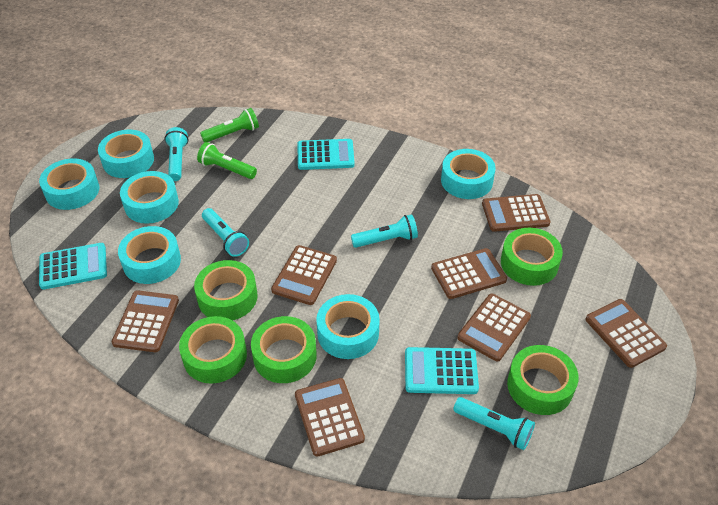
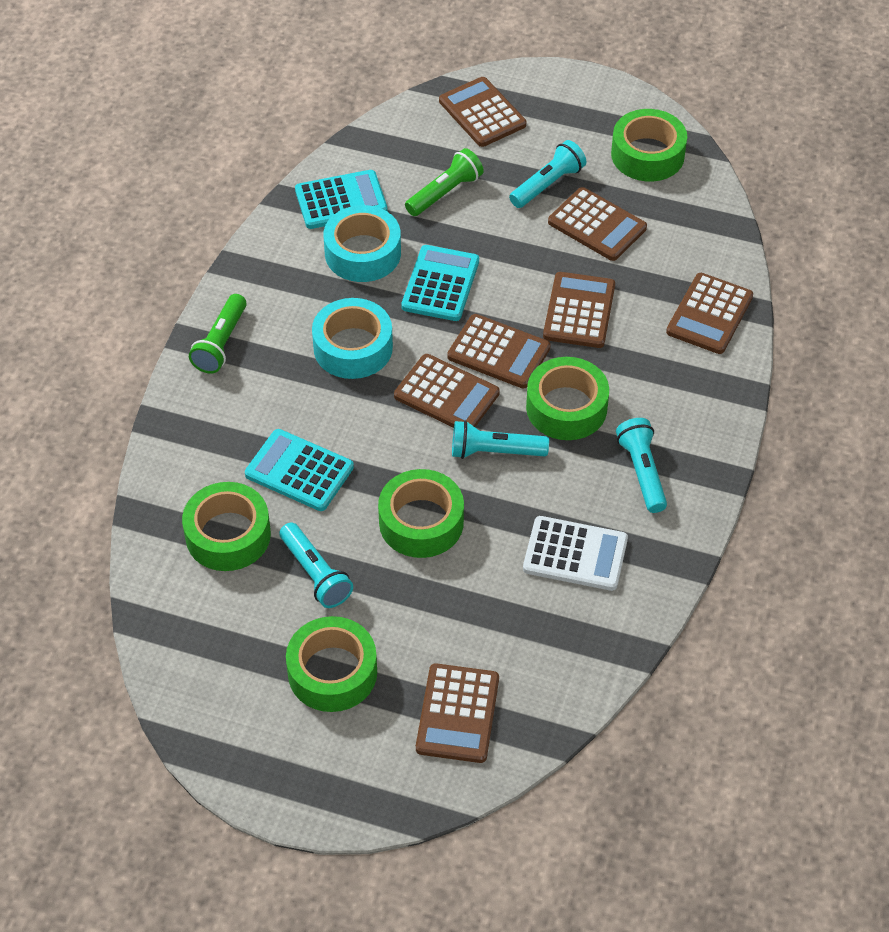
turquoise tape: [39,158,99,210] [98,130,154,178] [118,226,181,284] [120,171,179,224] [316,294,380,359] [441,149,496,199] = 6 -> [312,298,393,379] [323,205,401,282] = 2
white calculator: none = 0 -> [523,516,628,591] = 1

